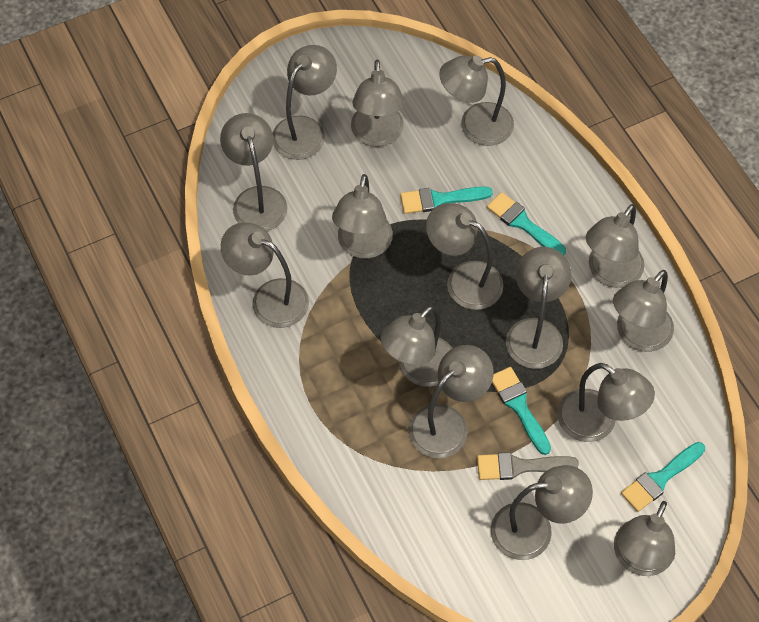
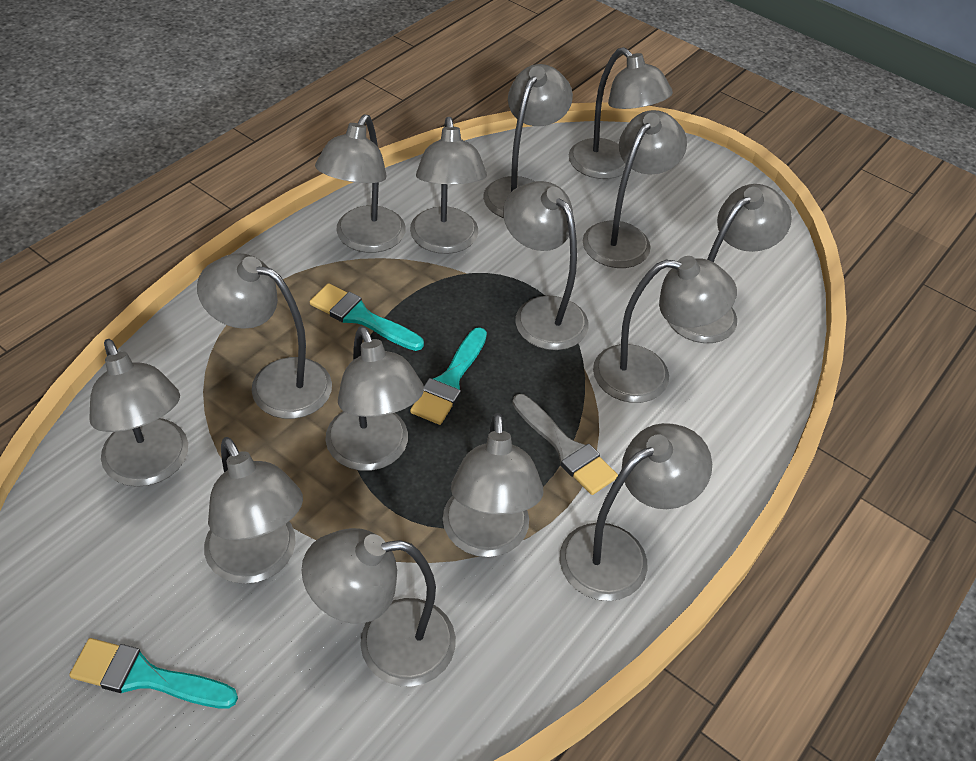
turquoise brush: [400,187,493,214] [487,192,566,255] [492,367,551,455] [621,442,705,512] = 4 -> [69,638,238,708] [310,283,424,351] [410,327,487,425] = 3

